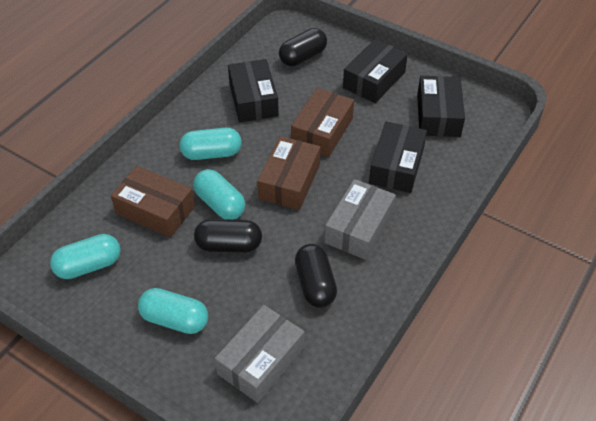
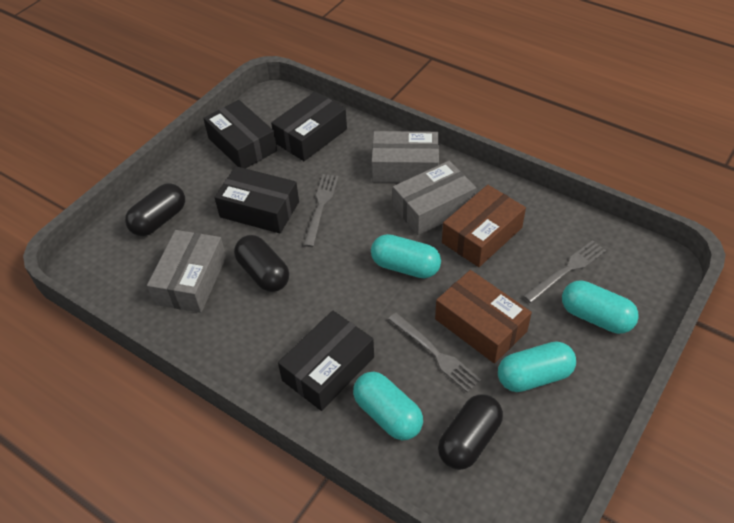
brown box: [111,166,195,238] [257,136,321,210] [291,88,354,157] = 3 -> [435,270,532,364] [442,185,526,267] = 2
grey box: [215,305,305,403] [325,179,396,260] = 2 -> [147,230,226,313] [371,131,439,182] [393,161,476,235] = 3
grey fork: none = 0 -> [304,174,338,247] [388,313,481,393] [523,240,606,303] = 3

